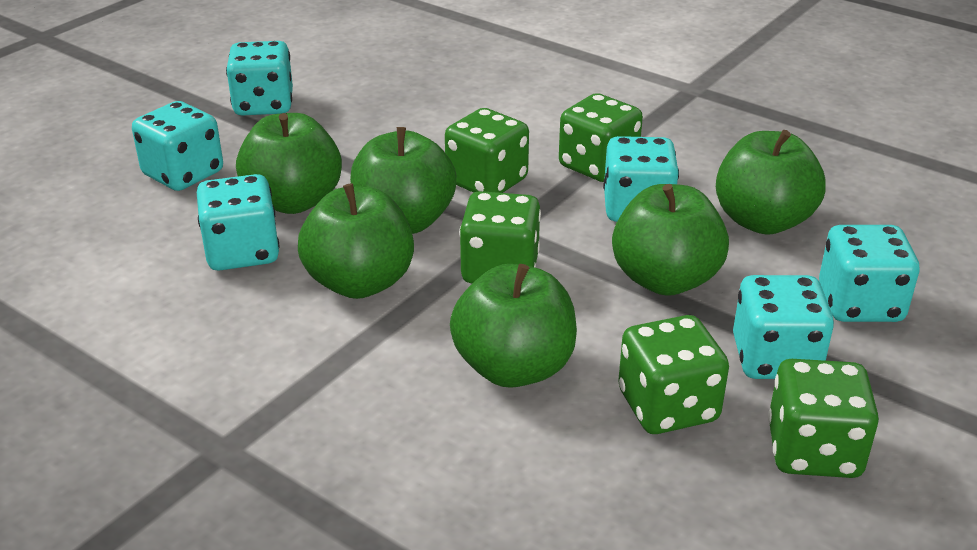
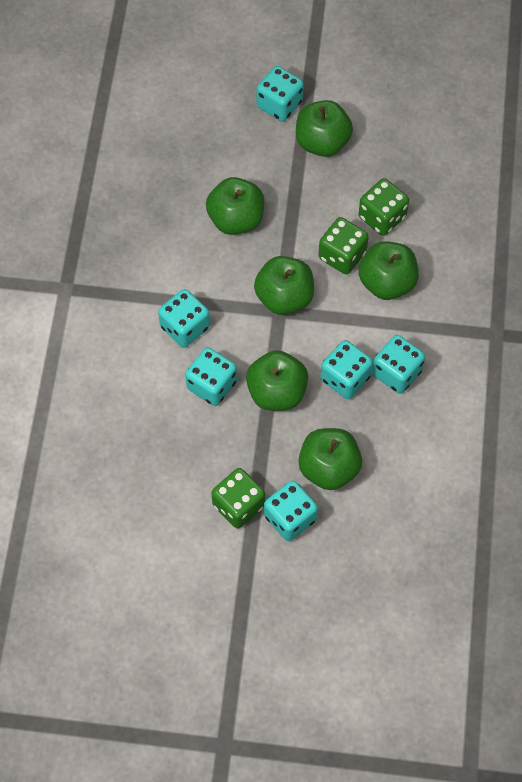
green dice: [445,108,529,193] [459,191,541,283] [559,93,643,182] [618,315,729,434] [768,359,879,478] = 5 -> [211,468,265,529] [318,217,369,275] [359,178,409,236] = 3

